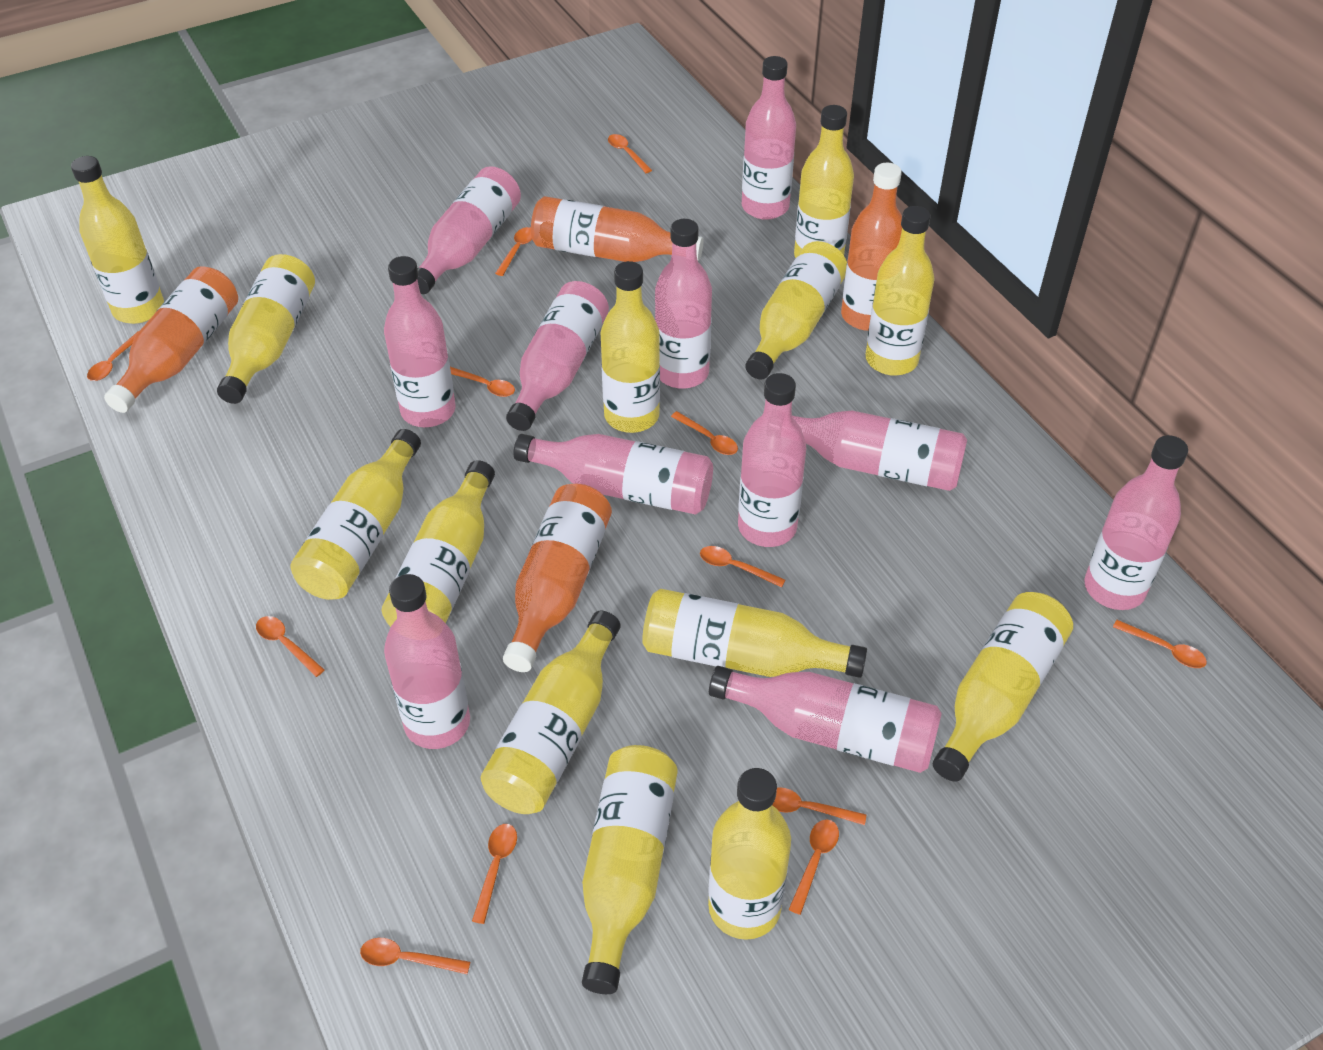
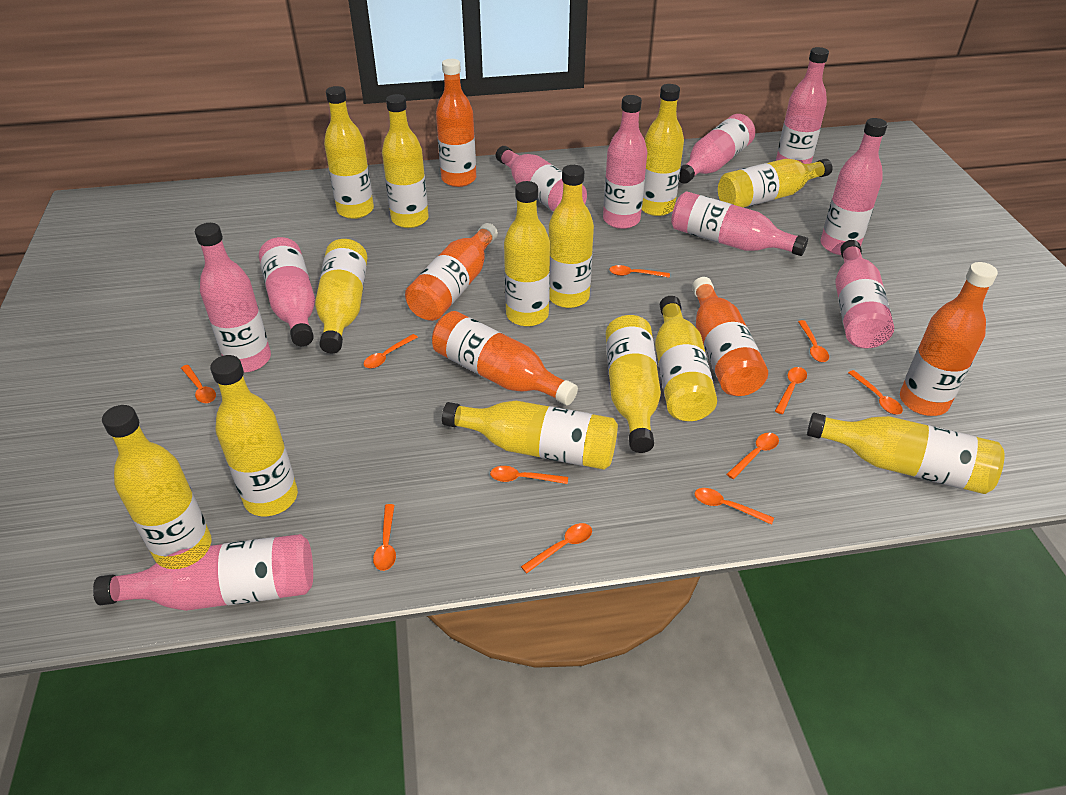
orange bottle: [104,266,238,413] [503,484,612,672] [531,196,703,262] [841,163,902,331] = 4 -> [405,223,498,321] [432,311,578,406] [436,59,476,187] [692,277,768,396] [900,262,998,416] = 5
orange spoon: [87,331,139,381] [256,616,325,677] [360,938,470,974] [450,367,515,397] [472,824,517,924] [495,227,532,276] [608,134,652,173] [671,411,738,455] [700,546,785,588] [772,787,866,825] [789,819,839,915] [1113,620,1207,668] = 12 -> [181,365,216,403] [363,334,418,369] [373,504,396,571] [490,466,568,484] [521,523,592,573] [609,265,670,278] [695,488,774,525] [727,433,779,479] [775,367,807,414] [798,320,829,362] [848,370,903,414] = 11
pink bottle: [384,256,455,427] [384,574,470,749] [417,166,521,294] [506,281,609,431] [514,434,713,515] [655,219,712,389] [709,666,942,773] [738,373,806,547] [742,56,796,220] [792,411,967,491] [1084,435,1188,610] = 11 -> [93,534,313,611] [195,223,271,373] [259,237,315,346] [496,146,587,212] [603,95,647,229] [671,192,808,256] [679,114,755,184] [776,47,829,164] [820,118,888,255] [835,240,894,349] = 10

